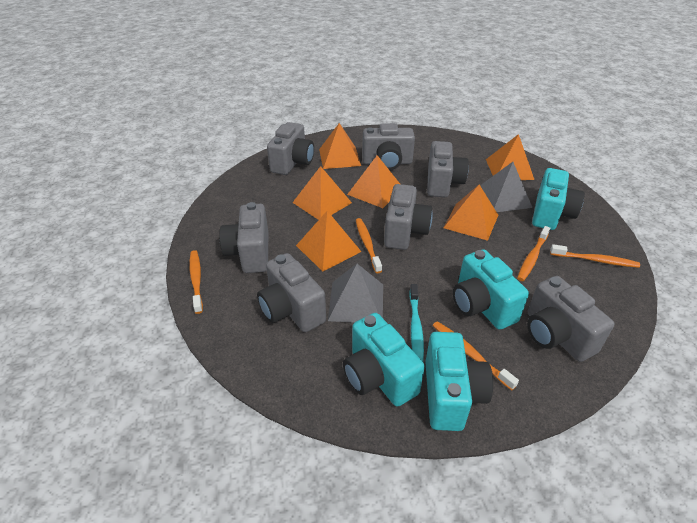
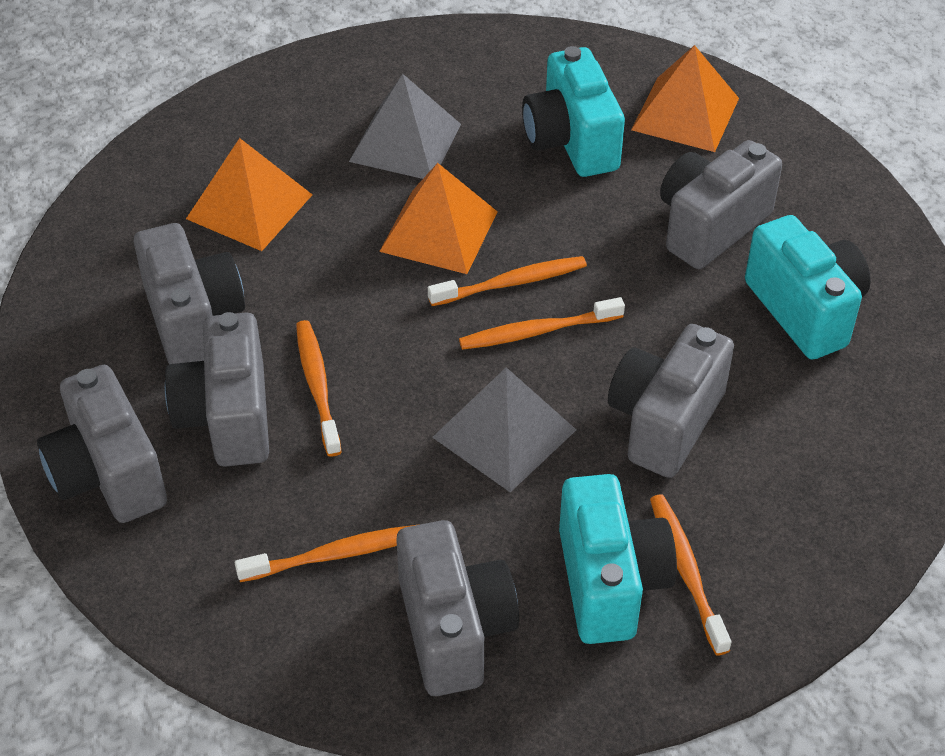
grey camera: [219,202,268,273] [257,253,326,332] [267,122,314,175] [362,123,415,170] [384,184,433,250] [427,141,469,197] [527,276,615,362] = 7 -> [37,365,167,523] [134,223,245,364] [165,312,269,467] [396,520,519,696] [608,324,734,478] [660,140,782,269] = 6
orange pyramid: [292,166,352,220] [296,211,362,271] [319,123,361,169] [347,155,400,208] [444,184,498,241] [486,134,534,180] = 6 -> [186,138,313,251] [379,163,498,274] [631,45,739,152] = 3
turquoise camera: [343,313,425,407] [425,332,493,431] [453,249,529,330] [532,168,585,230] = 4 -> [522,46,625,177] [559,474,677,644] [745,215,871,360] = 3
turquoise toothbrush: [409,284,424,361] = 1 -> none = 0

